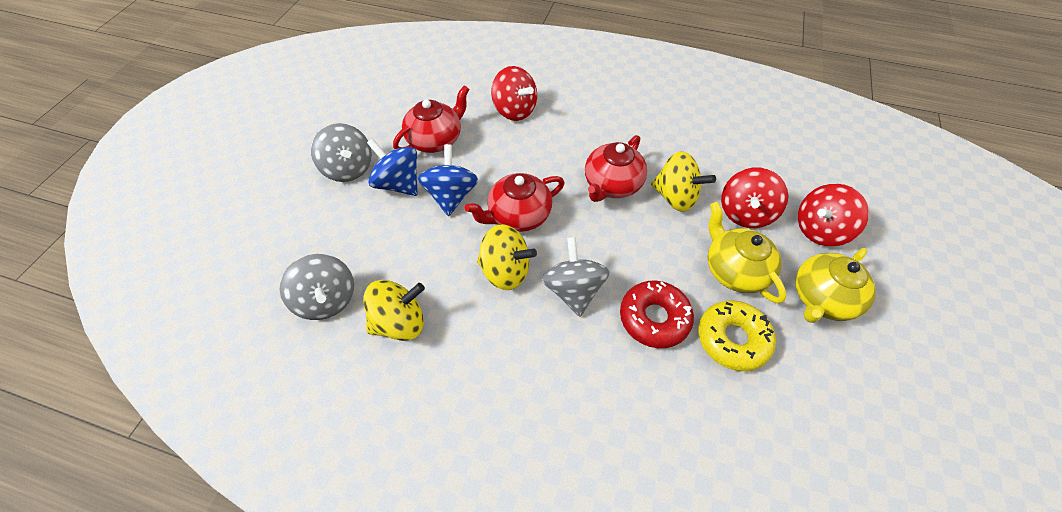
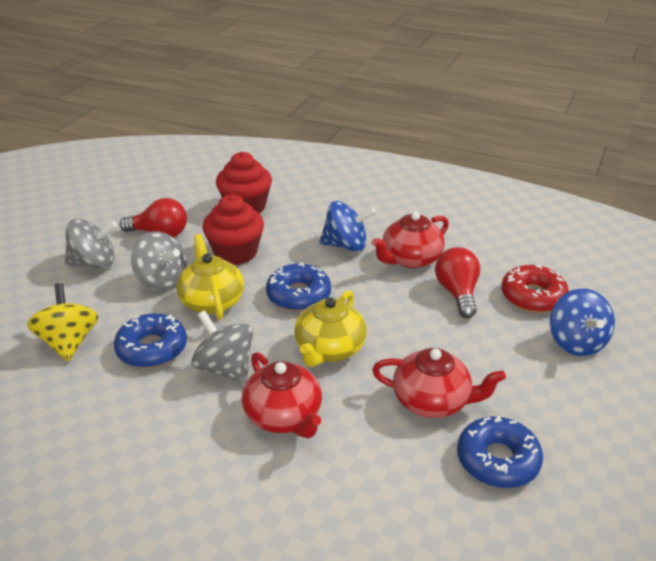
blue donut: none = 0 -> [114,313,187,368] [266,262,331,311] [457,416,543,488] = 3
red cupcake: none = 0 -> [202,194,264,265] [216,152,272,214] = 2
red light bulb: none = 0 -> [120,198,187,237] [435,247,480,318] = 2
red spinning top: [491,66,537,121] [721,167,788,228] [798,184,869,247] = 3 -> none = 0
yellow donut: [698,300,776,371] = 1 -> none = 0
yellow spinning top: [363,280,425,341] [477,224,537,290] [651,151,716,212] = 3 -> [27,283,98,362] = 1

